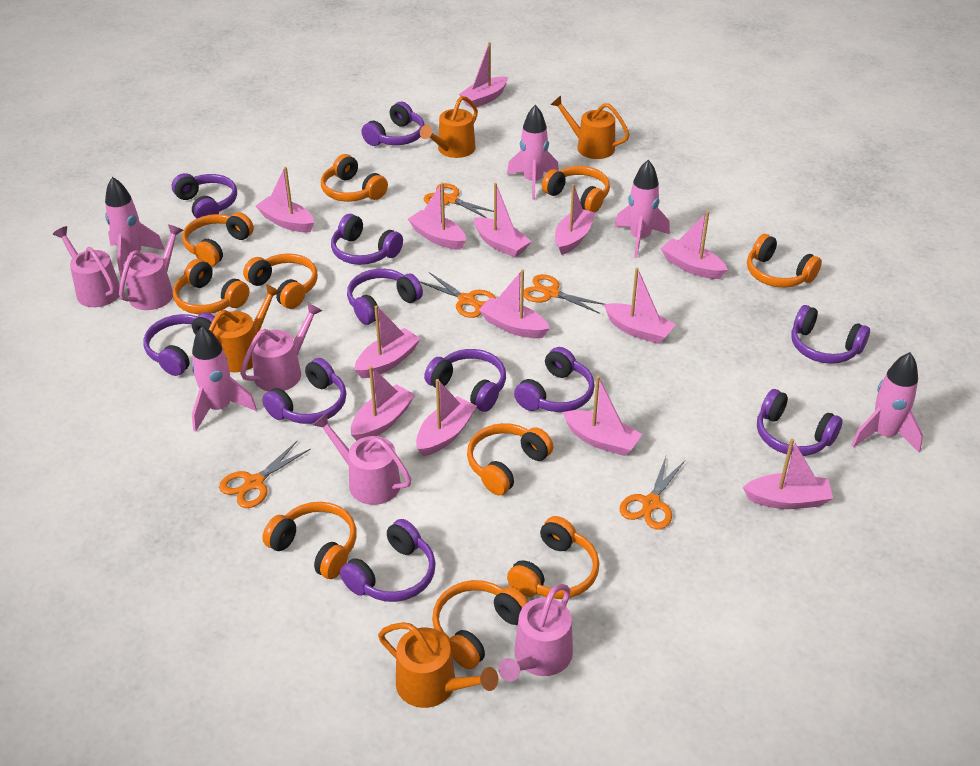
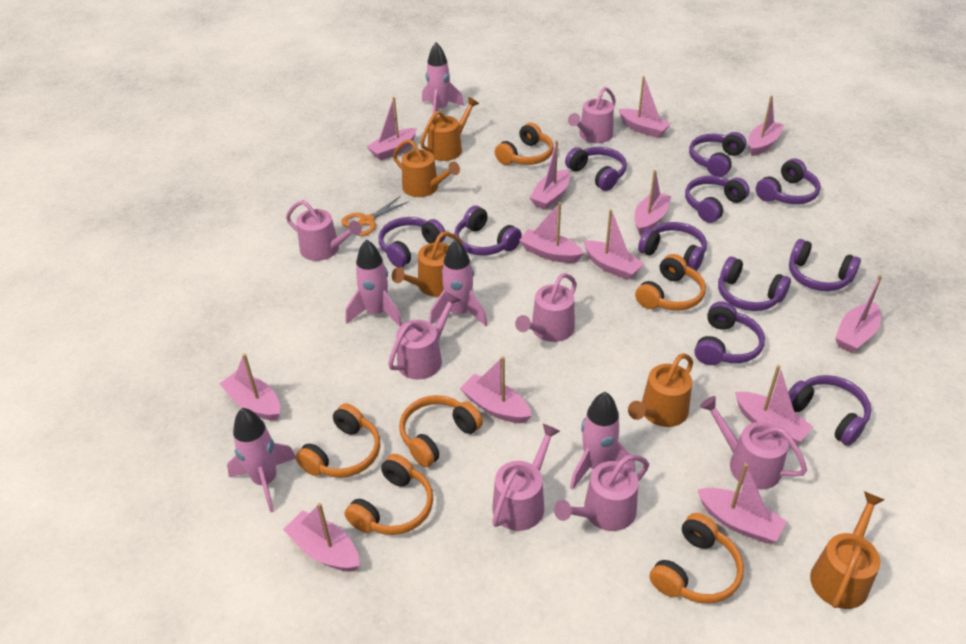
orange headphones: [173,259,249,314] [182,212,254,267] [243,253,318,309] [262,502,357,579] [321,154,388,202] [432,580,528,670] [467,423,553,495] [507,516,599,599] [542,166,610,213] [747,234,822,288] = 10 -> [296,403,380,478] [345,454,433,535] [399,395,483,467] [495,123,554,165] [635,254,706,311] [650,513,744,604] = 6
orange scissors: [219,441,311,508] [419,272,496,318] [423,183,494,218] [523,274,604,314] [620,457,685,530] = 5 -> [341,196,410,236] = 1
orange watering can: [209,284,281,372] [378,622,498,708] [420,96,478,158] [550,95,630,159] = 4 -> [392,232,463,297] [393,139,460,197] [420,97,479,161] [628,353,693,427] [810,491,885,609] = 5
pink watering can: [53,226,120,307] [119,224,183,310] [240,302,322,392] [313,413,411,505] [498,584,573,682] = 5 -> [286,200,362,261] [388,292,461,380] [492,424,560,531] [515,273,577,342] [554,454,649,531] [568,87,616,143] [700,396,807,490] = 7

